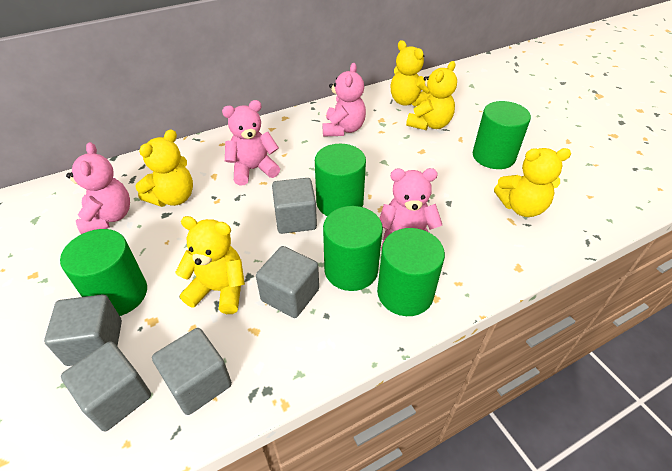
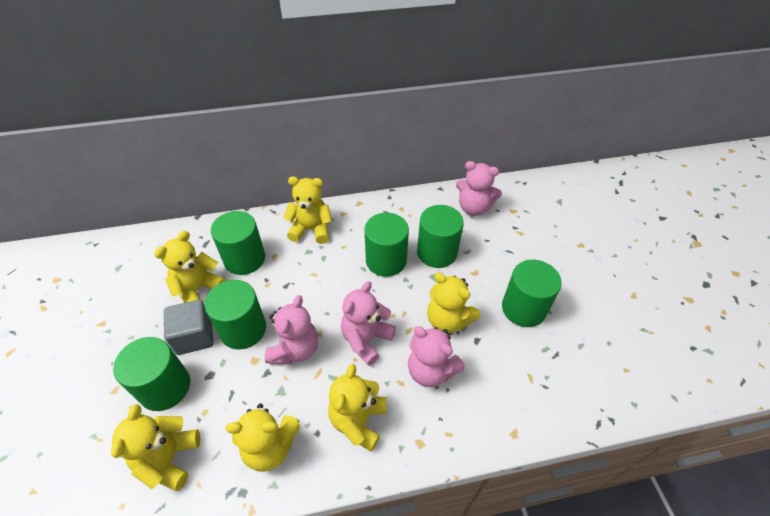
green cylinder: [60,229,147,316] [315,144,366,216] [323,206,383,291] [377,228,445,316] [473,101,531,169] = 5 -> [113,337,190,411] [204,280,266,350] [211,211,265,275] [364,213,409,277] [417,205,464,268] [502,260,562,327] = 6
grey cube: [44,294,122,366] [61,341,151,431] [152,328,232,415] [256,246,319,318] [272,178,317,234] = 5 -> [164,300,214,355] = 1
yellow teddy bear: [135,129,193,207] [175,216,245,314] [391,40,430,106] [406,61,457,130] [494,148,571,217] = 5 -> [111,404,201,491] [154,231,226,303] [225,403,300,472] [283,176,332,244] [328,364,386,452] [427,273,480,333] = 6

